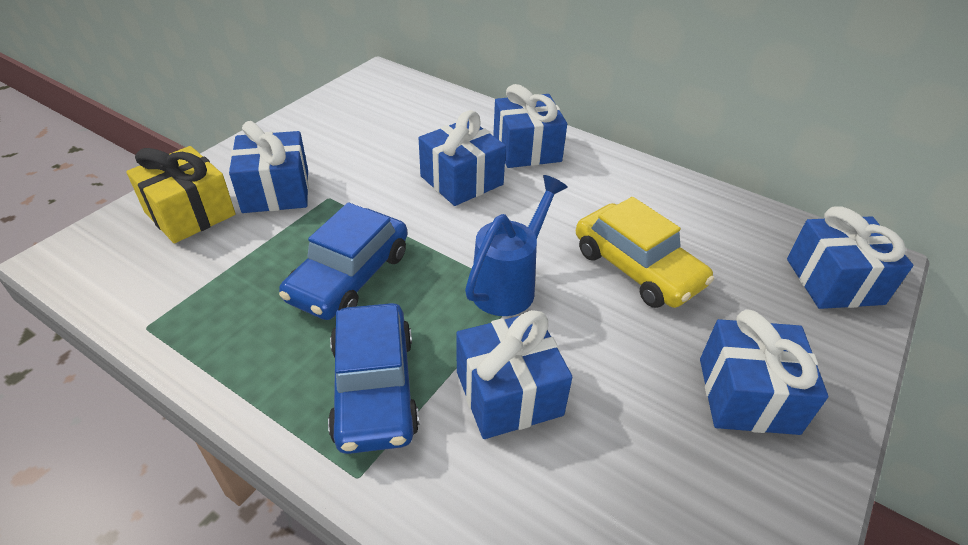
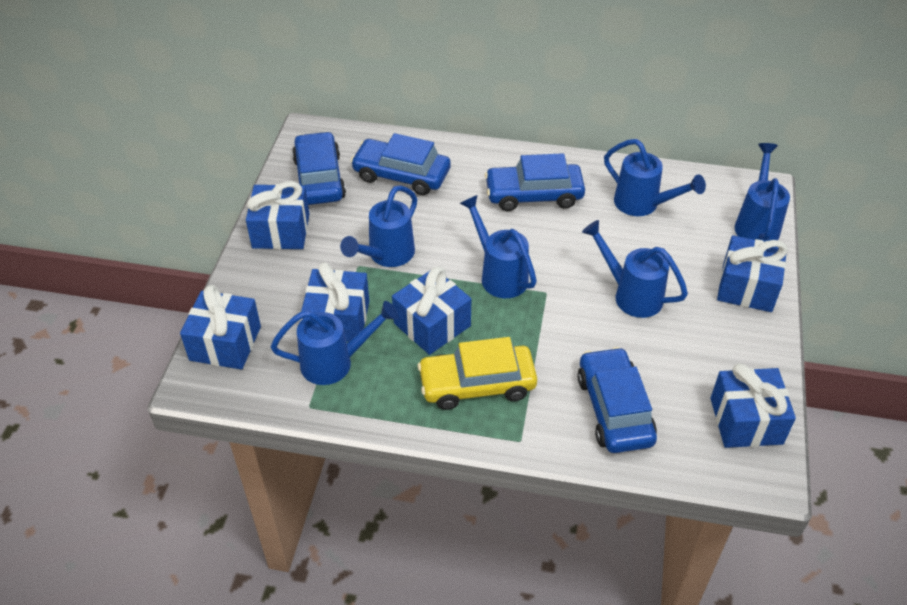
blue car: [279,202,408,320] [328,303,419,454] = 2 -> [292,131,346,205] [351,133,451,195] [485,153,585,211] [577,347,657,453] = 4
blue watering can: [465,175,568,316] = 1 -> [271,301,399,385] [340,185,417,267] [459,195,537,298] [582,220,688,318] [604,139,706,216] [735,143,790,242] = 6
yellow gift: [126,146,236,243] = 1 -> none = 0

